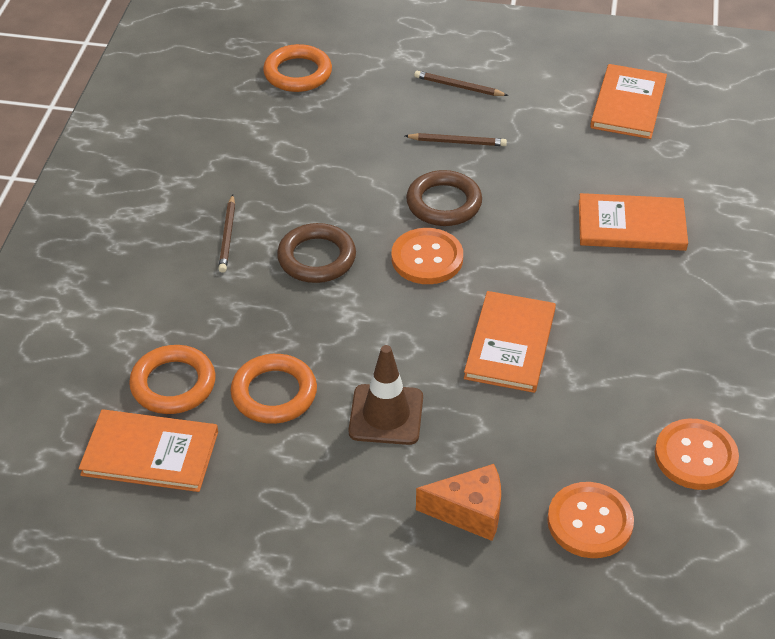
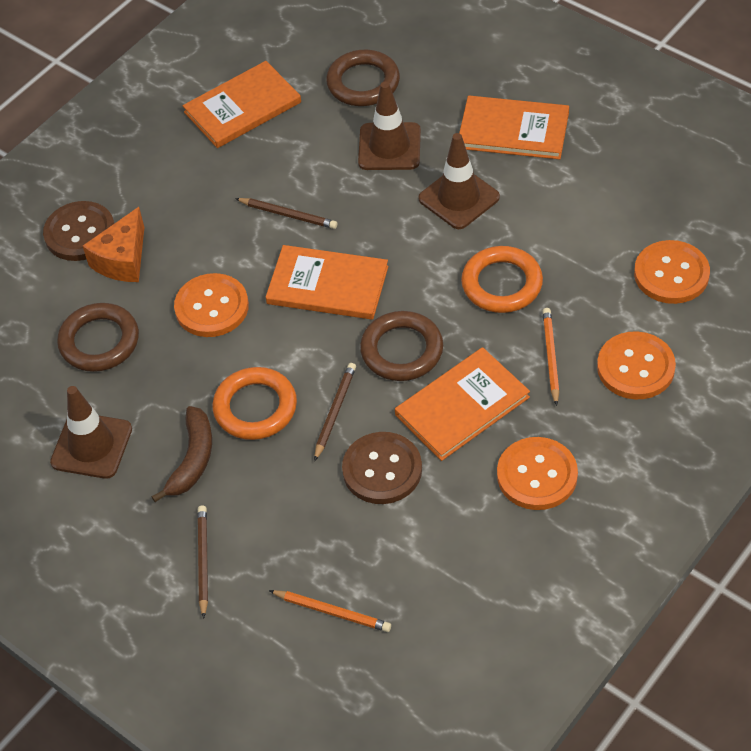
brown banana: none = 0 -> [152,406,212,502] = 1
brown button: none = 0 -> [43,201,114,261] [342,432,422,504] = 2
brown ring: [277,223,356,283] [406,170,482,226] = 2 -> [57,303,139,372] [326,50,400,106] [360,311,443,381] = 3
brown traffic cone: [349,345,423,445] = 1 -> [50,386,132,479] [358,82,421,170] [418,133,500,229] = 3
orange button: [391,228,463,284] [547,482,634,558] [655,419,739,490] = 3 -> [174,273,249,337] [497,437,578,510] [597,331,676,399] [634,240,710,304] = 4
orange pencil: none = 0 -> [269,590,391,632] [542,308,559,406] = 2
orange ring: [129,345,216,414] [231,354,317,424] [263,44,332,92] = 3 -> [212,367,297,440] [461,246,543,313] = 2

